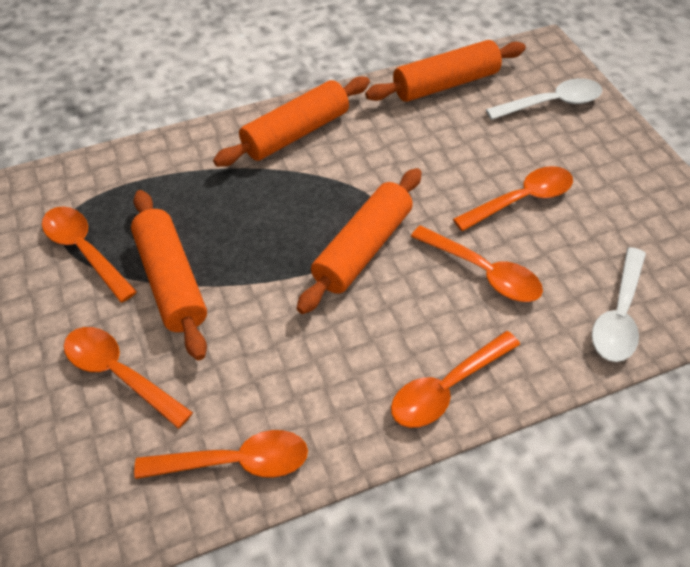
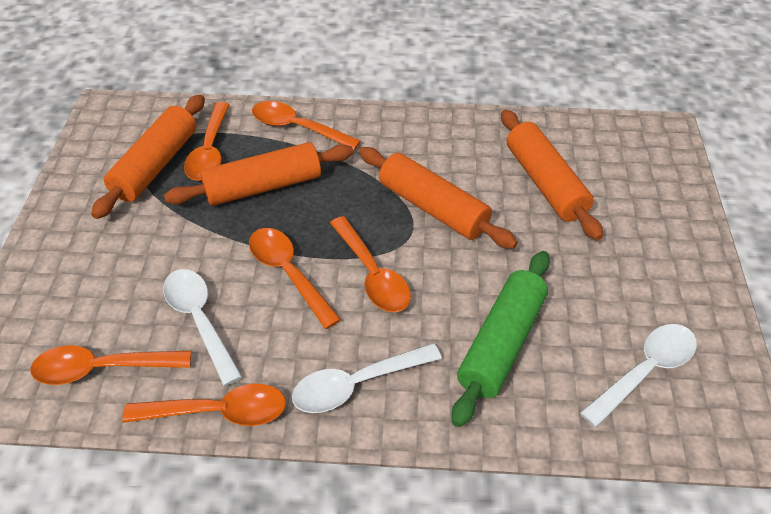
green rolling pin: none = 0 -> [451,251,550,427] = 1
white spoon: [486,78,602,120] [592,247,646,362] = 2 -> [163,269,243,386] [292,343,442,413] [580,324,697,428] = 3

